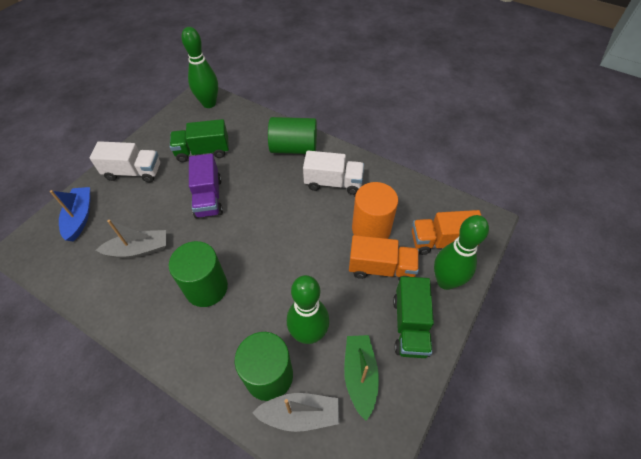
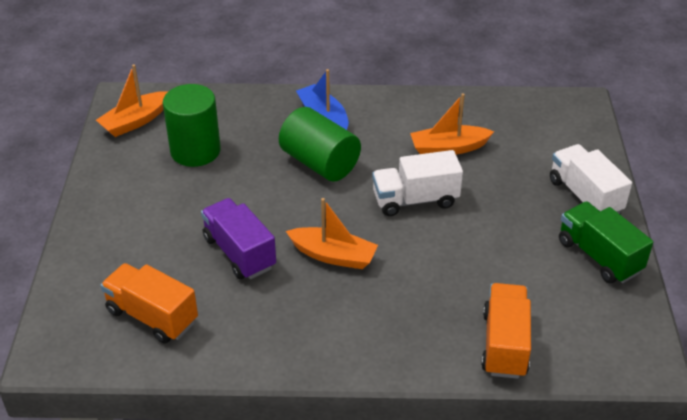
green boat: [344,335,379,421] = 1 -> none = 0
green bowling pin: [182,27,218,108] [287,275,329,344] [434,215,489,290] = 3 -> none = 0
green cylinder: [169,241,228,307] [235,332,293,401] [268,117,317,154] = 3 -> [163,84,221,167] [279,107,361,182] = 2
green truck: [170,119,229,162] [393,276,434,358] = 2 -> [559,202,653,284] = 1
grey boat: [96,220,166,258] [252,393,339,432] = 2 -> none = 0
orange boat: none = 0 -> [96,64,168,137] [286,198,378,269] [410,93,494,155] = 3
orange cylinder: [352,182,398,239] = 1 -> none = 0

